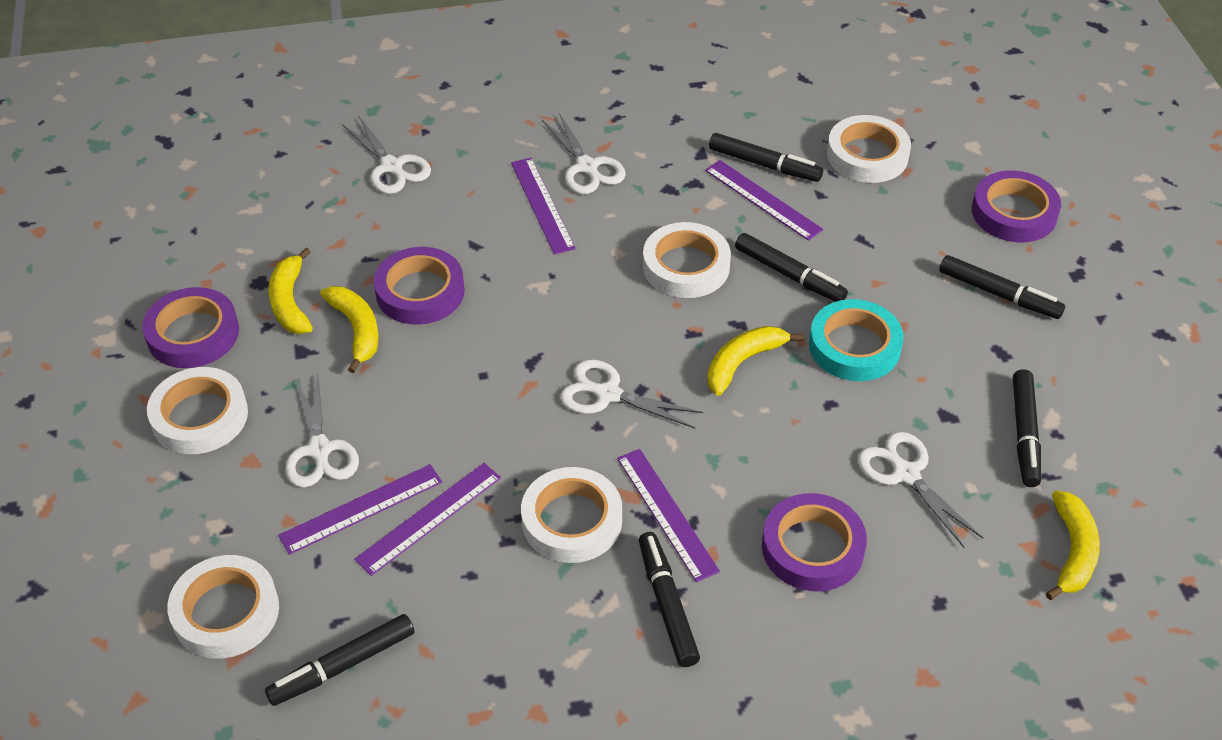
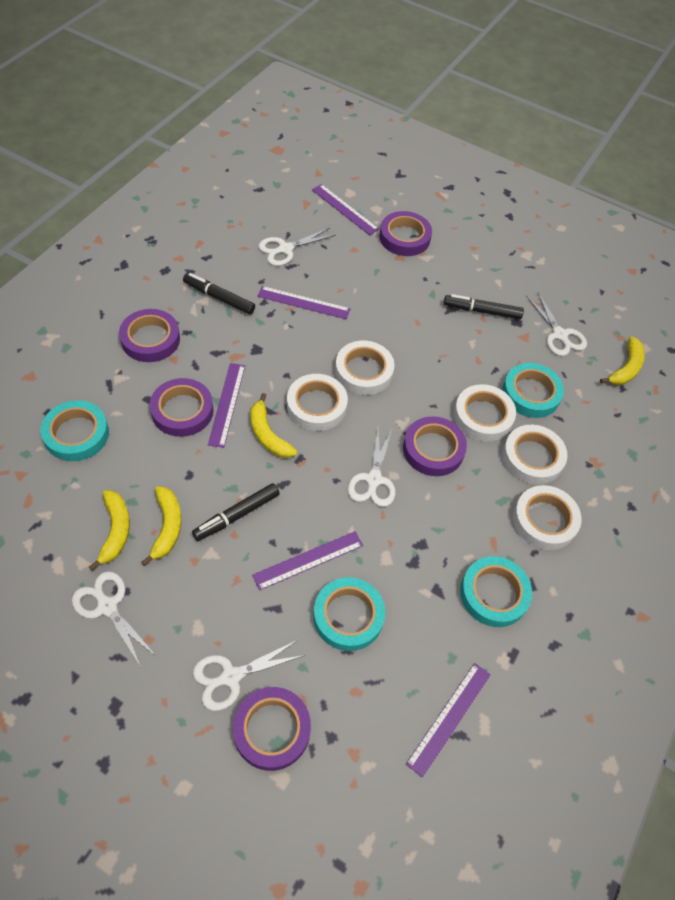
black marker: [265,614,414,706] [639,532,700,667] [709,133,823,182] [735,233,848,302] [939,255,1065,319] [1013,369,1041,487] = 6 -> [183,273,255,314] [192,483,280,541] [444,294,524,319] = 3
purple tape: [142,287,239,368] [374,247,465,325] [762,493,867,591] [972,170,1061,242] = 4 -> [119,309,180,362] [150,378,214,437] [233,687,311,771] [379,211,432,256] [403,416,467,476] = 5
turquoise tape: [809,299,904,381] = 1 -> [41,400,109,461] [313,577,385,651] [460,556,532,627] [502,363,564,418] = 4

